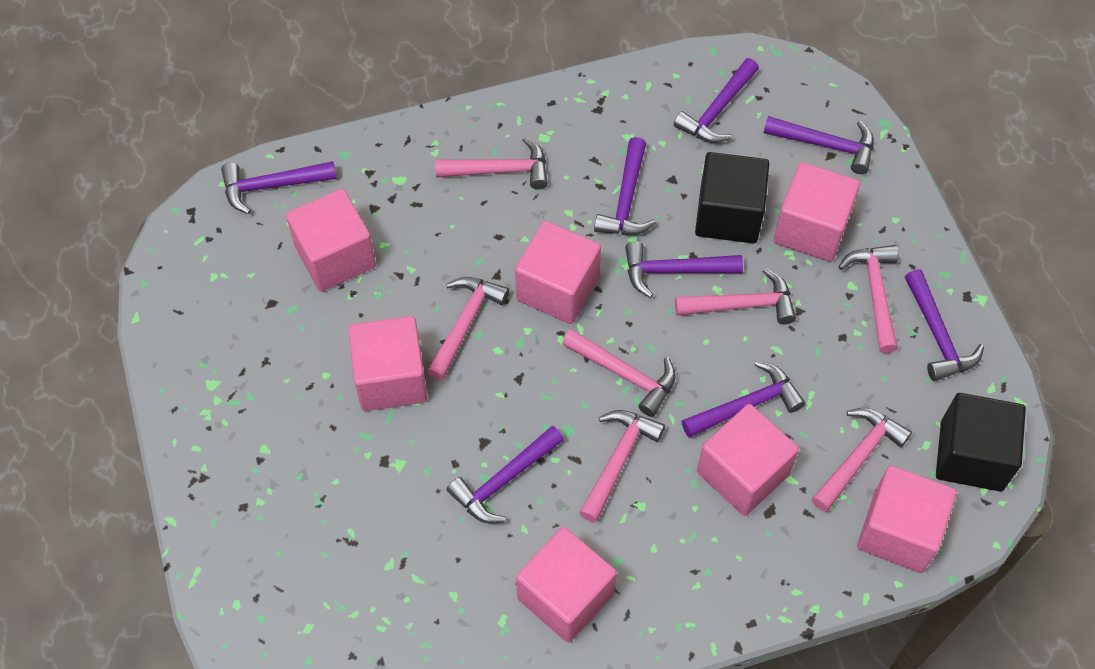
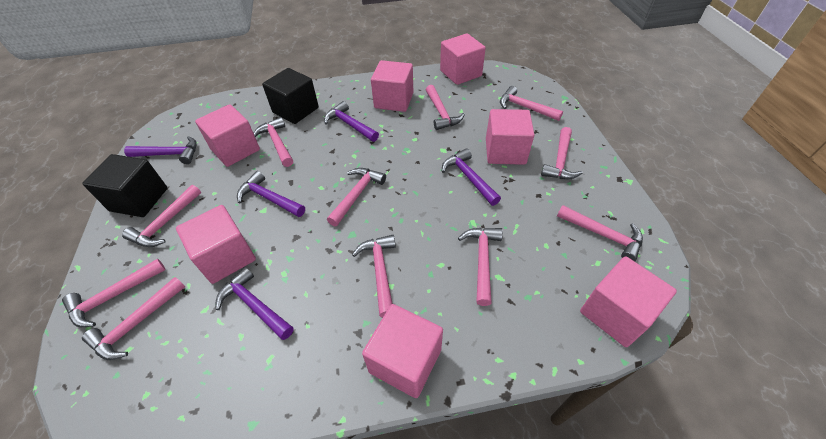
pink hammer: [427,277,509,380] [435,137,548,189] [562,329,676,417] [579,410,665,523] [675,268,796,324] [812,408,912,512] [838,245,898,353] = 7 -> [62,258,166,327] [82,277,185,360] [122,185,201,247] [254,117,293,167] [327,168,386,226] [352,235,396,318] [426,85,465,130] [458,228,503,306] [500,86,563,121] [541,127,583,180] [557,205,643,262] = 11
purple hammer: [221,161,337,214] [447,426,564,524] [594,137,656,235] [625,241,743,298] [673,58,759,143] [682,361,805,438] [764,116,874,174] [905,269,984,381] = 8 -> [124,136,197,164] [216,267,294,340] [237,171,305,217] [324,101,379,142] [442,148,501,206] = 5

